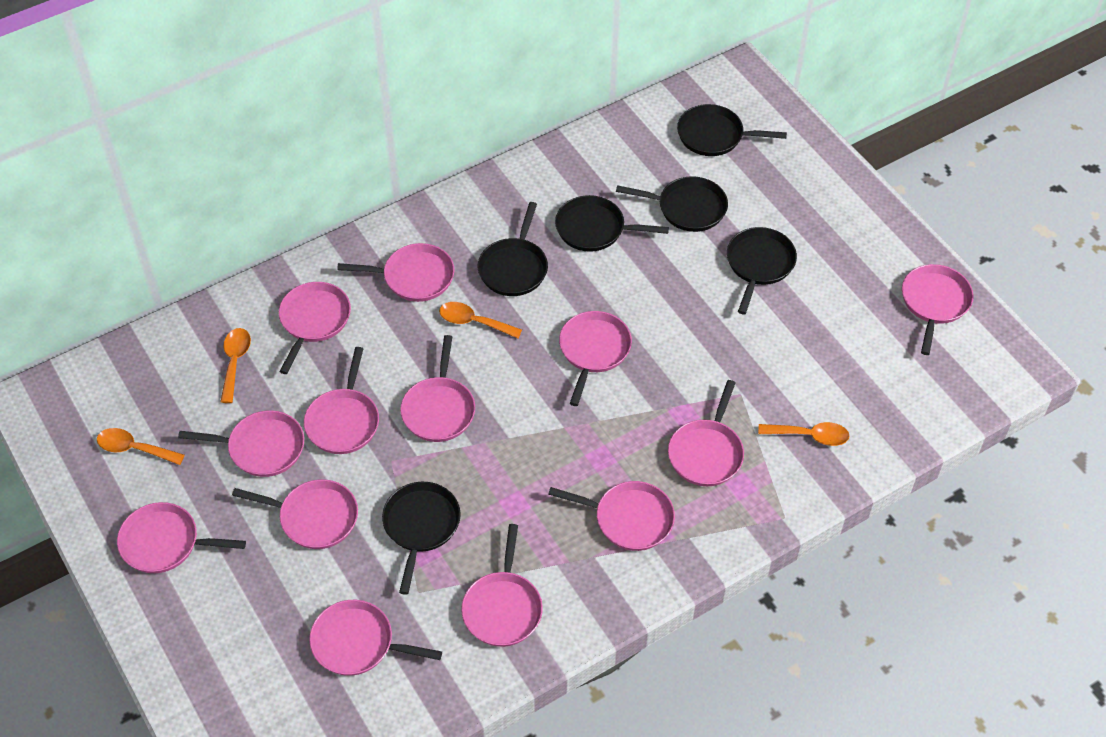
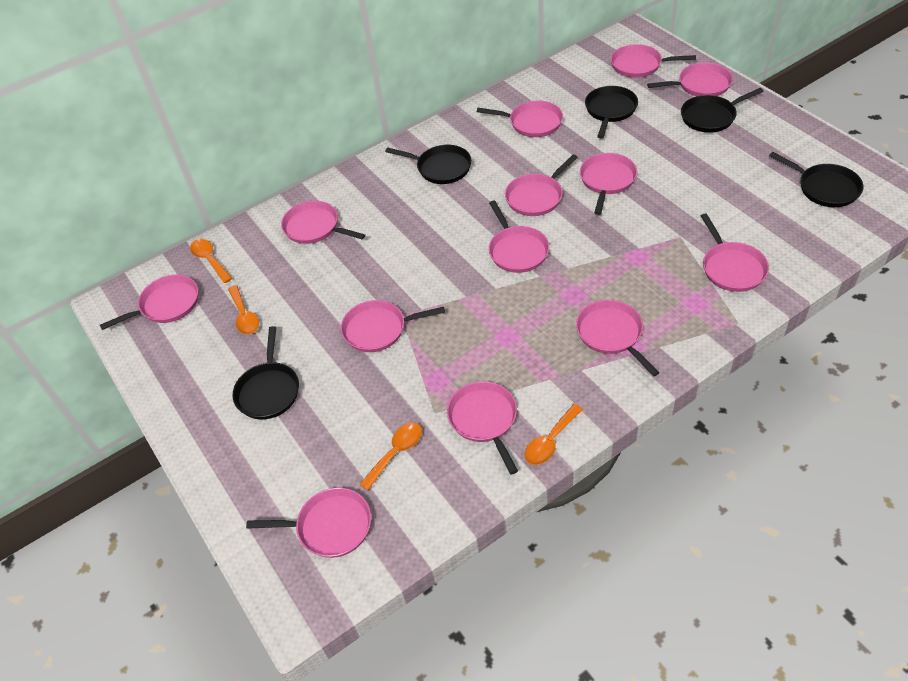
black pan: [382,482,461,595] [478,202,548,296] [555,195,669,252] [616,176,728,232] [677,104,787,156] [727,227,797,314] = 6 -> [233,326,299,419] [385,145,472,184] [585,86,638,139] [681,88,764,133] [769,152,864,207] = 5

